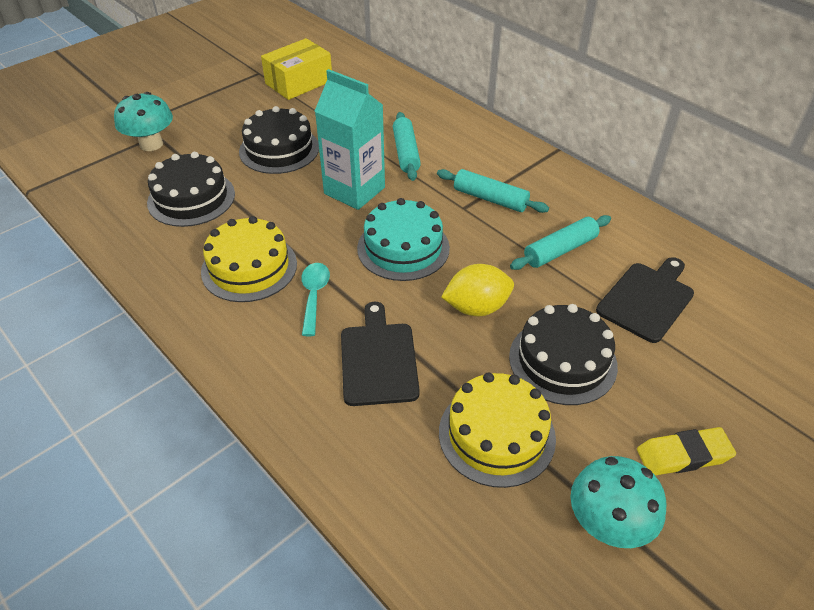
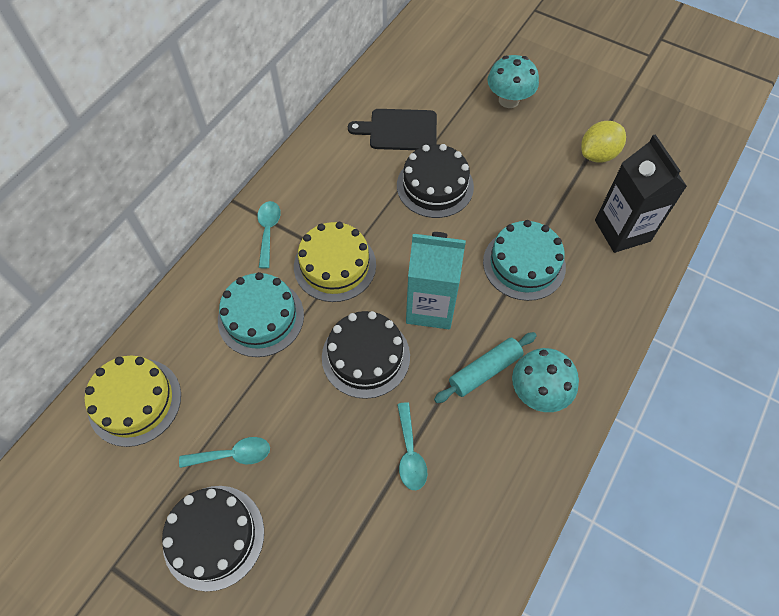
black carton: none = 0 -> [595,134,687,253] = 1
black cutting board: [341,302,420,406] [596,257,694,343] = 2 -> [348,109,437,150] = 1
turquoise cake: [357,198,450,281] = 1 -> [218,272,304,357] [483,220,566,301] = 2
turquoise rolling pin: [393,112,421,181] [437,169,549,213] [510,215,611,270] = 3 -> [434,332,537,403] = 1
turquoise spoon: [301,263,330,336] = 1 -> [179,437,270,468] [257,201,281,269] [397,402,427,490] = 3
yellow box: [261,38,332,100] = 1 -> none = 0
yellow eraser: [637,427,736,476] = 1 -> none = 0

